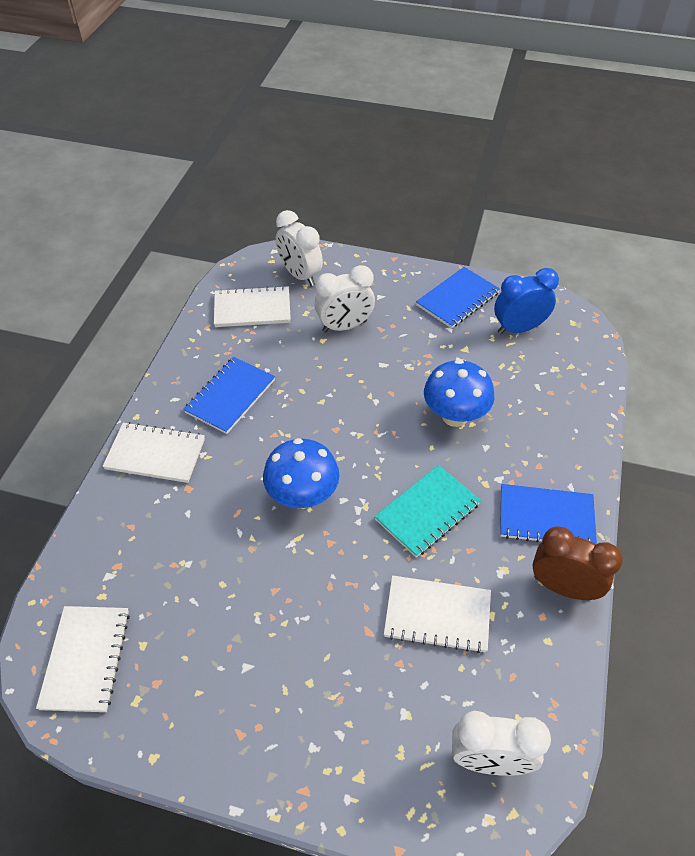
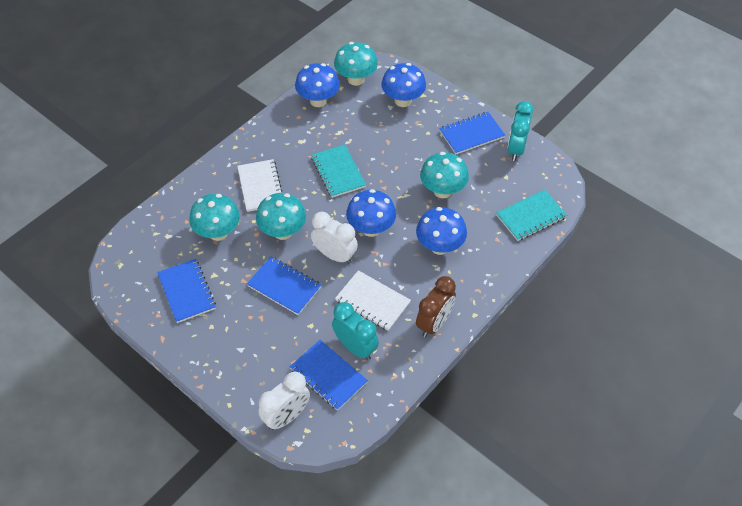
blue clock: [494,268,559,334] = 1 -> none = 0
blue mushroom: [263,438,339,509] [424,359,494,427] = 2 -> [295,63,340,107] [346,189,396,237] [381,63,426,107] [416,207,467,255] = 4
blue notebook: [183,357,275,434] [416,267,500,329] [500,484,597,544] = 3 -> [157,259,216,323] [247,256,321,315] [290,340,368,411] [439,112,505,154] = 4
turquoise clock: none = 0 -> [332,302,379,360] [507,101,534,161] = 2
turquoise mushroom: none = 0 -> [189,194,240,241] [256,193,306,240] [334,42,378,86] [420,152,469,198] = 4
turquoise notebook: [374,465,481,558] = 1 -> [311,144,366,198] [496,190,567,241] = 2
white clock: [276,210,323,286] [314,265,375,333] [452,711,551,776] = 3 -> [258,372,310,430] [311,212,358,264] = 2
white notebook: [36,606,130,712] [103,422,205,483] [214,286,291,327] [384,575,491,653] = 4 -> [237,159,282,212] [335,270,411,331] = 2

